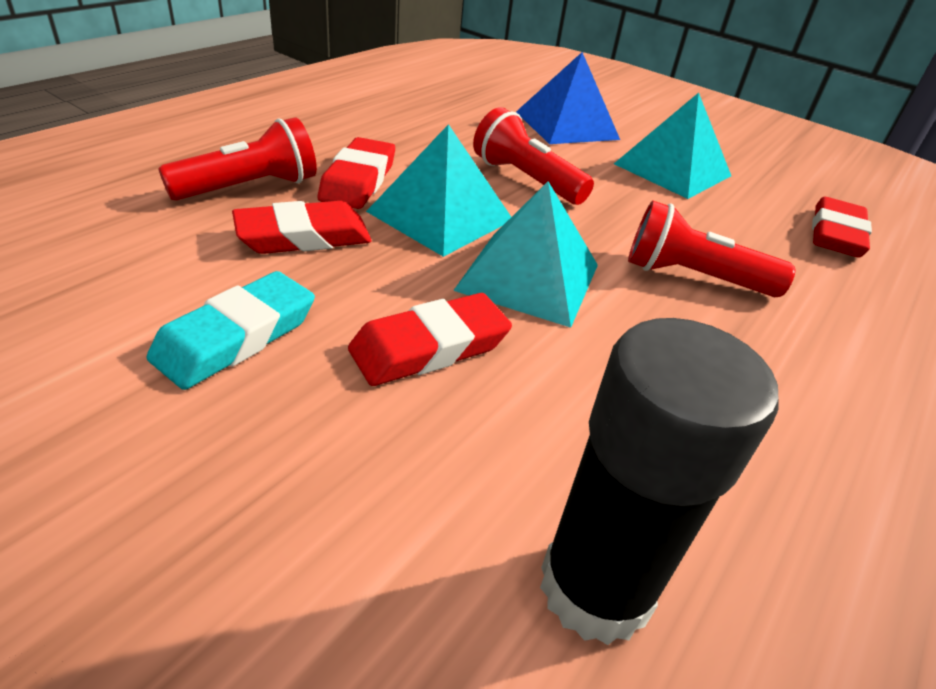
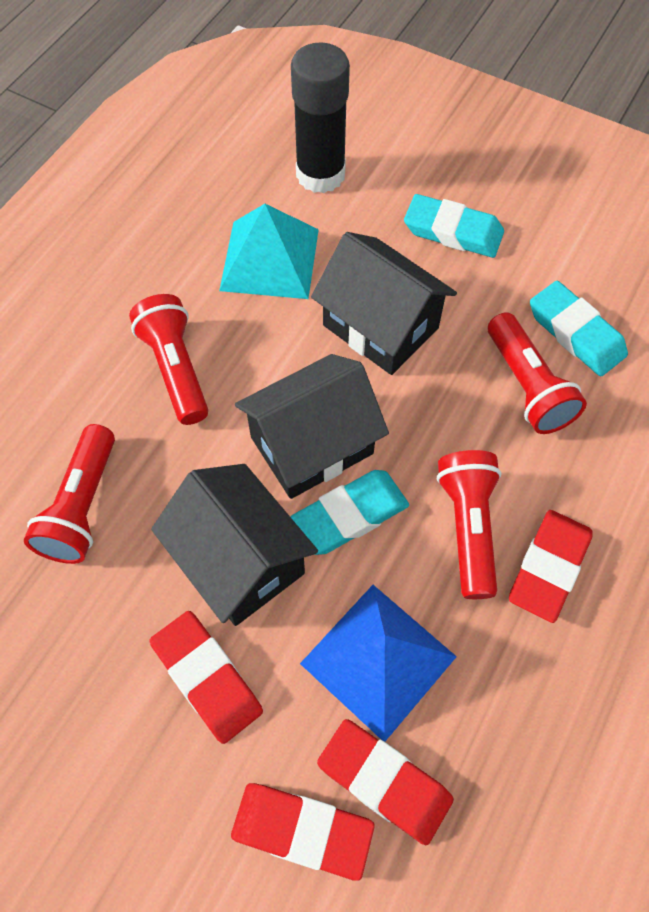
black house: none = 0 -> [151,464,318,626] [235,354,389,499] [311,232,457,375] = 3
red flashlight: [158,117,317,201] [473,107,594,205] [628,201,795,297] = 3 -> [24,424,115,564] [129,294,208,425] [437,450,502,599] [488,312,587,434] = 4
turquoise eraser: [146,271,315,390] = 1 -> [290,470,409,555] [404,194,504,258] [530,281,628,377] = 3
turquoise pyramid: [366,124,511,257] [453,181,598,328] [614,93,731,199] = 3 -> [219,204,319,299] = 1

